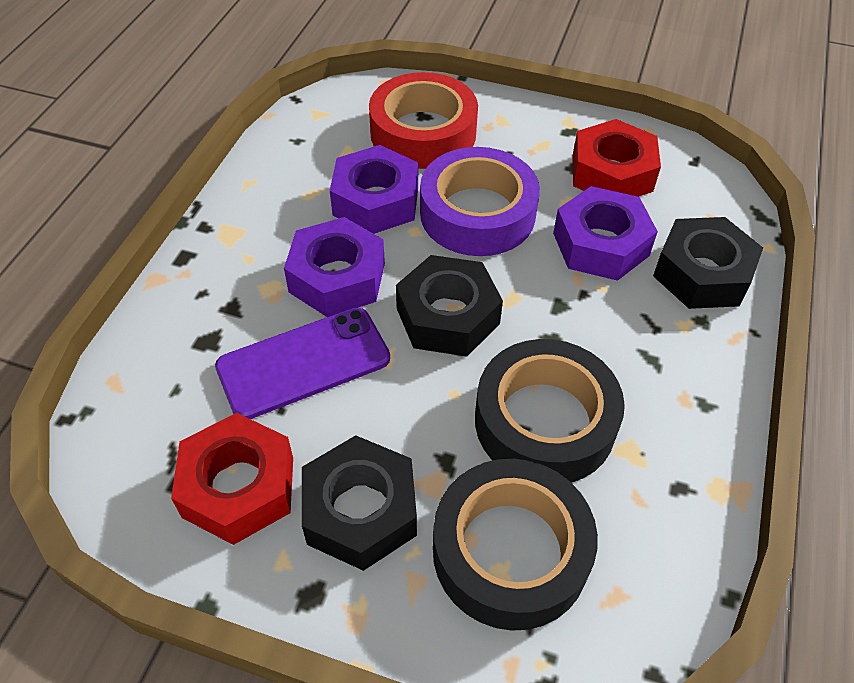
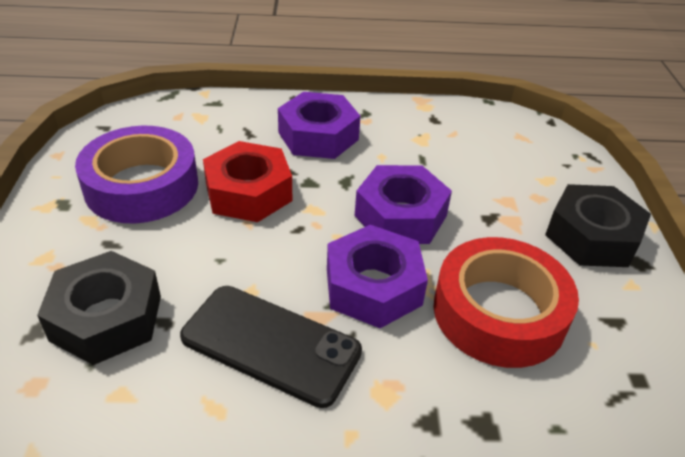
black nut: [302,435,417,571] [396,255,503,357] [653,217,763,309] = 3 -> [37,251,161,365] [545,184,651,267] = 2
black phone: none = 0 -> [180,286,362,408] = 1
black tape: [433,459,598,631] [475,339,625,483] = 2 -> none = 0
purple phone: [215,308,390,419] = 1 -> none = 0
red nut: [171,413,293,545] [572,119,661,197] = 2 -> [203,141,292,222] = 1

